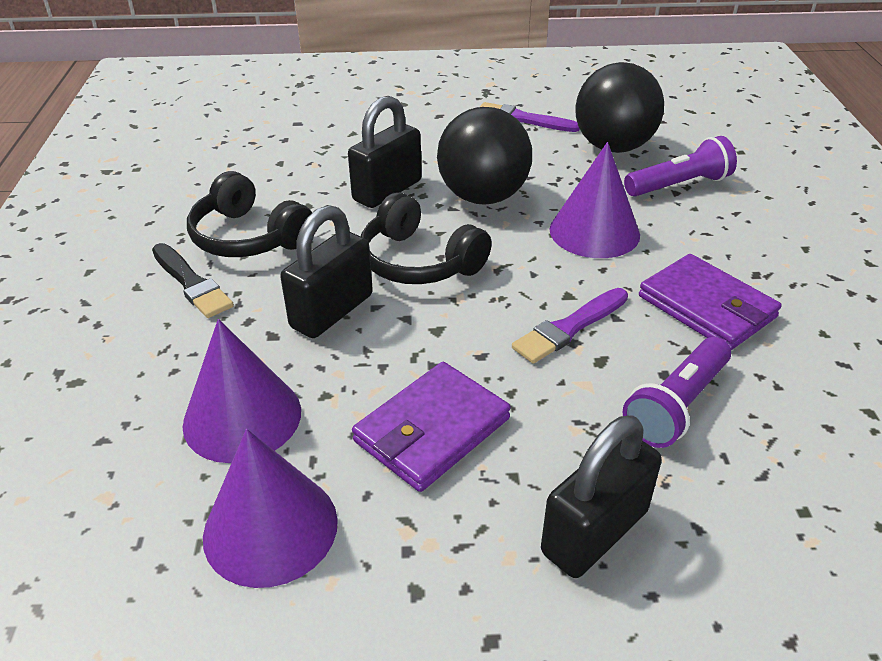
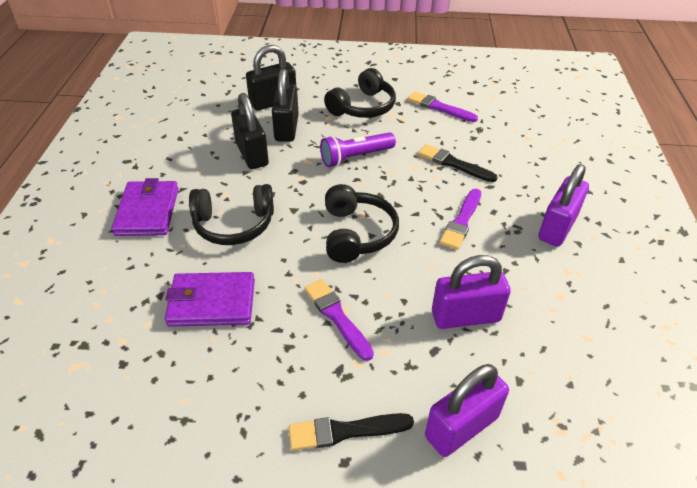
black ball: [437,107,532,205] [575,62,664,153] = 2 -> none = 0
black brush: [152,243,234,318] = 1 -> [289,413,414,450] [418,144,498,182] = 2
black headphones: [187,171,312,257] [361,192,492,284] = 2 -> [189,184,274,245] [324,68,396,118] [325,184,399,263] = 3
purple brush: [480,102,580,132] [512,288,628,364] = 2 -> [305,279,374,361] [407,91,478,122] [440,189,481,250] = 3
purple cone: [182,319,301,463] [203,429,338,588] [550,142,640,258] = 3 -> none = 0
purple flashlight: [622,337,731,448] [624,136,737,197] = 2 -> [320,132,396,167] = 1
purple padlock: none = 0 -> [425,364,509,457] [432,255,511,329] [538,164,589,247] = 3

